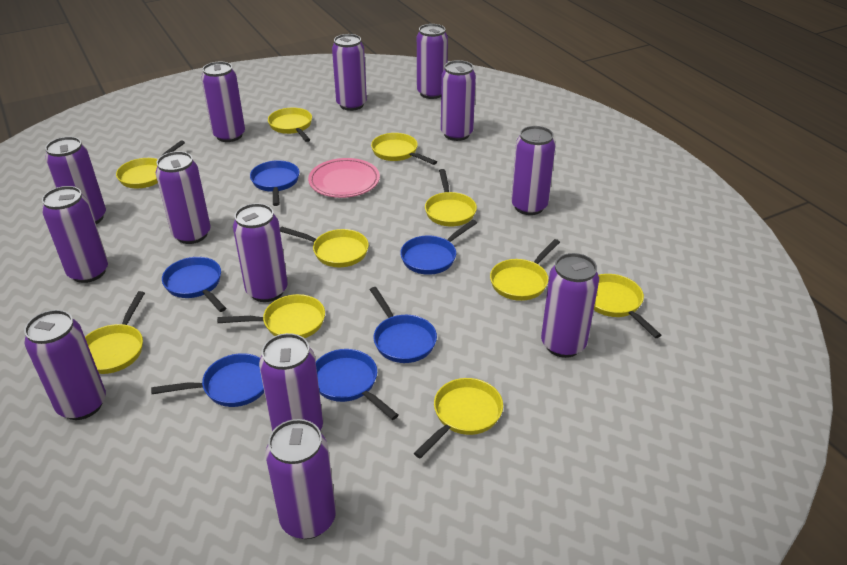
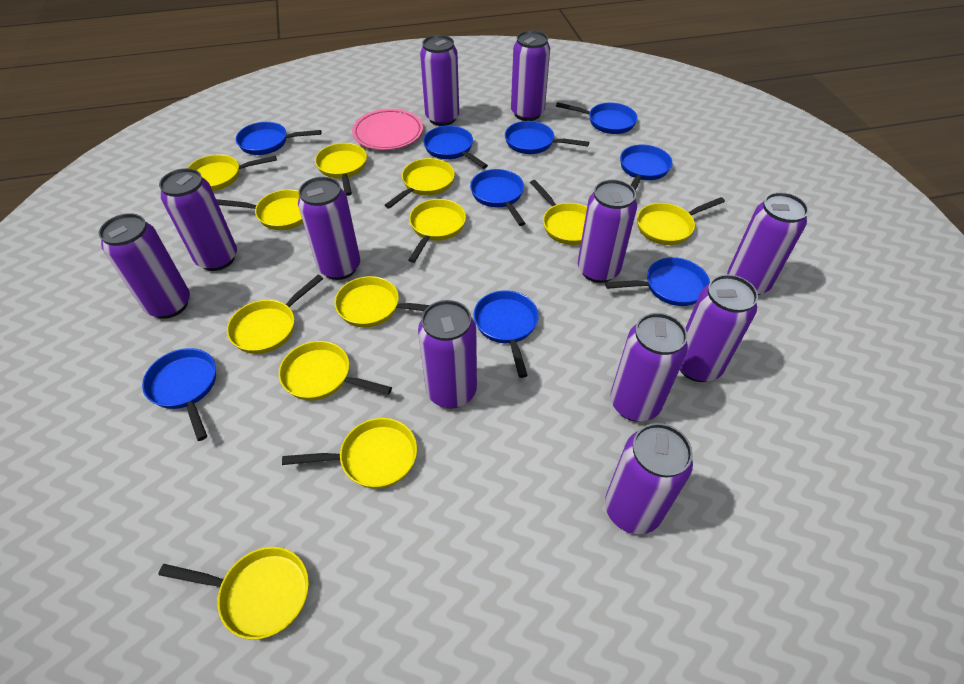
blue pan: [151,353,264,407] [162,257,226,312] [250,160,299,206] [316,349,399,420] [370,287,437,363] [400,220,477,275] = 6 -> [142,348,216,441] [236,122,322,155] [423,126,488,169] [470,169,526,226] [473,290,539,378] [505,121,589,154] [556,102,638,134] [605,257,710,306] [620,145,672,191] = 9
purple can: [24,310,106,420] [42,186,108,283] [45,137,106,224] [156,151,211,244] [201,61,245,142] [233,203,287,302] [259,333,323,431] [265,419,336,539] [332,34,367,111] [417,24,448,99] [441,60,476,141] [511,126,556,215] [541,253,599,358] = 13 -> [99,213,190,319] [159,168,237,271] [298,177,360,280] [418,300,477,408] [420,35,459,126] [511,30,550,121] [578,180,637,283] [605,423,693,534] [610,313,688,421] [680,274,758,382] [727,192,809,295] = 11
yellow pan: [85,291,145,374] [116,140,185,188] [217,294,325,338] [268,108,312,142] [280,227,369,267] [371,133,437,165] [414,378,503,459] [425,169,477,226] [490,239,560,301] [594,274,661,338] = 10 -> [158,547,309,640] [187,154,277,191] [216,189,303,230] [227,275,323,354] [279,341,392,401] [282,418,417,489] [315,143,367,196] [334,276,430,327] [384,158,455,209] [408,199,466,263] [530,180,587,245] [637,197,725,245] = 12

